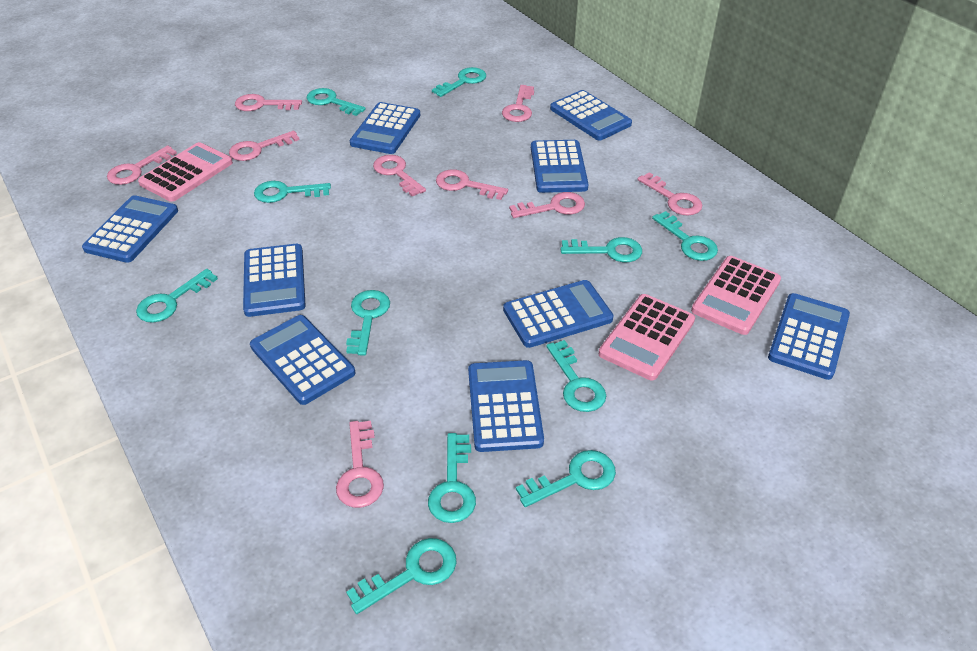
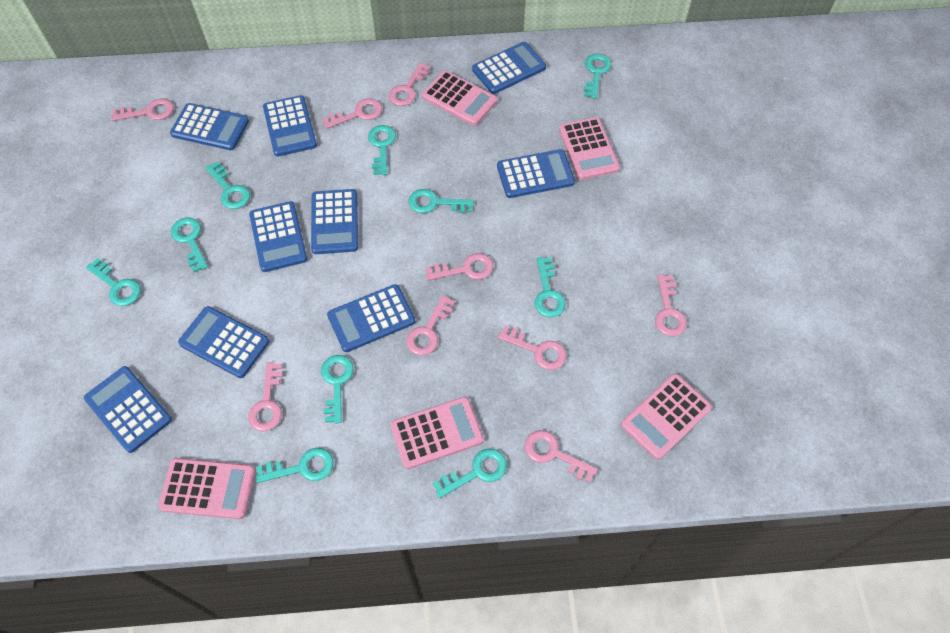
pink calculator: [138,142,233,202] [599,294,695,380] [691,256,781,335] = 3 -> [158,458,255,519] [390,397,484,469] [422,71,497,126] [559,117,620,180] [621,374,712,460] = 5
turquoise key: [136,269,218,323] [254,181,331,203] [307,88,366,116] [346,290,390,355] [346,538,456,614] [428,433,476,523] [432,67,486,97] [516,450,616,507] [546,340,606,412] [561,237,642,262] [652,211,718,261] = 11 -> [86,258,141,306] [171,218,208,272] [205,162,250,209] [256,448,334,483] [321,355,354,423] [368,125,396,175] [409,189,474,213] [433,448,507,498] [534,257,566,317] [583,54,611,99] = 10

